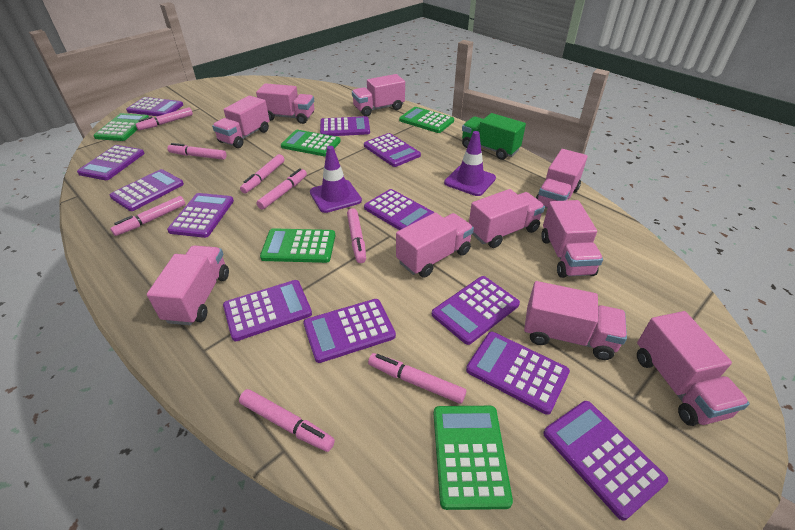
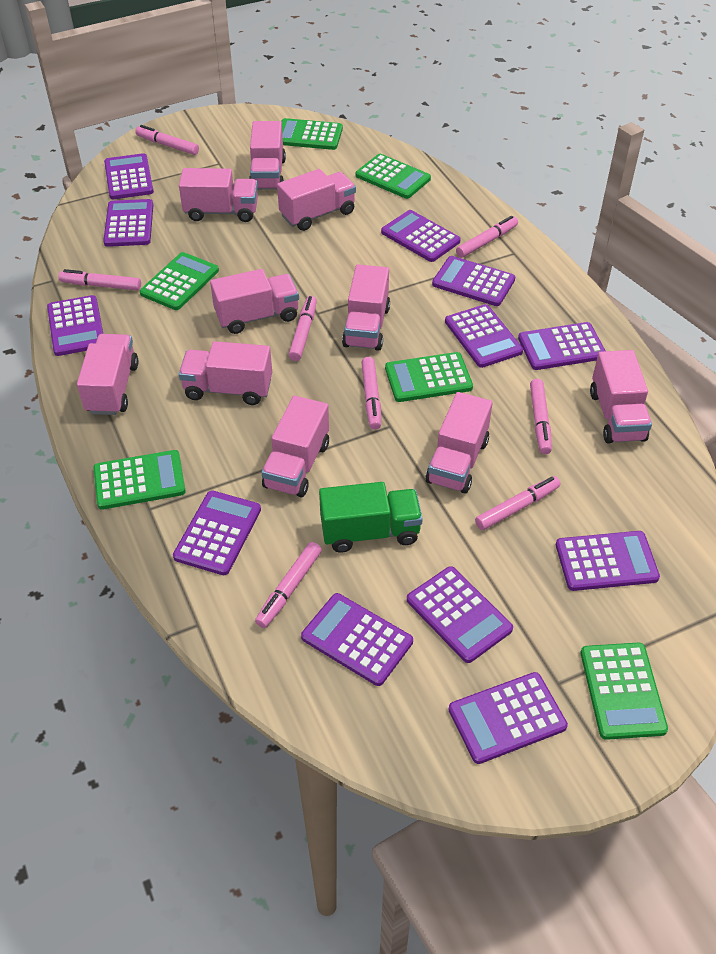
green calculator: [93,113,149,141] [260,228,335,263] [281,130,341,157] [399,107,454,133] [434,406,513,510] = 5 -> [93,450,186,510] [140,252,219,310] [281,118,343,150] [356,154,431,199] [385,352,473,402] [581,642,668,740] = 6
purple traffic cone: [310,146,362,213] [444,131,496,196] = 2 -> none = 0

